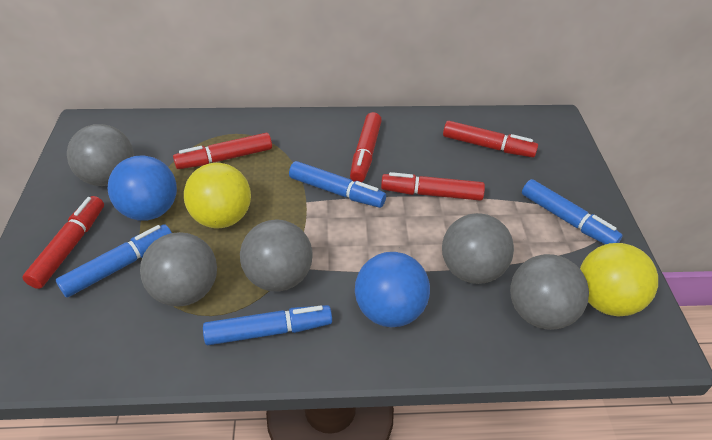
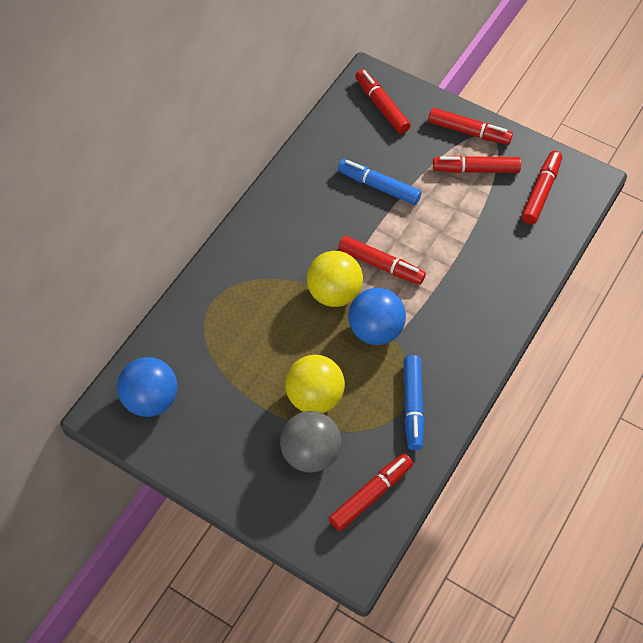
blue marker: [56,224,172,298] [203,305,332,345] [289,161,386,208] [522,179,623,244] = 4 -> [338,159,421,205] [403,355,425,450] = 2
grey ball: [67,124,134,186] [140,232,217,307] [240,219,313,292] [442,213,514,284] [510,254,589,330] = 5 -> [280,411,341,473] = 1
red marker: [22,196,104,289] [173,133,272,169] [350,112,382,182] [381,172,485,201] [443,121,538,157] = 5 -> [329,454,413,531] [338,236,426,285] [355,69,411,134] [428,108,513,145] [433,155,521,173] [522,151,562,224] = 6

